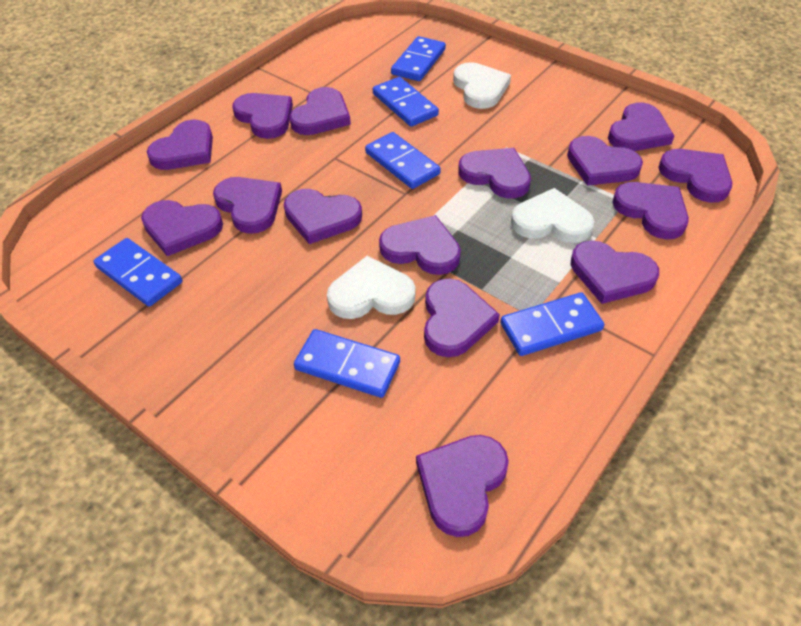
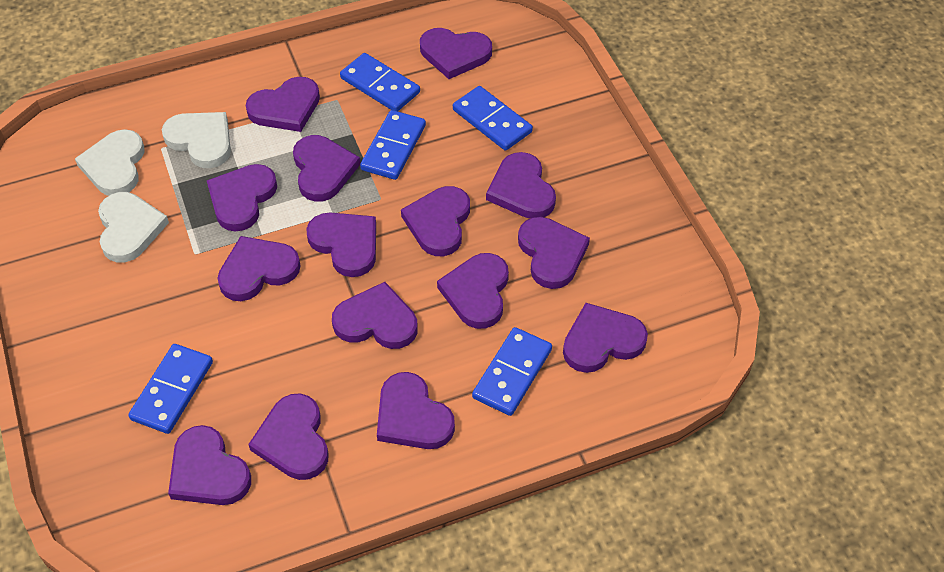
blue domino: [93,238,182,307] [294,329,400,398] [365,132,441,189] [373,77,439,127] [391,36,446,81] [500,292,604,356] = 6 -> [128,344,213,434] [340,53,420,111] [360,110,426,180] [453,86,533,151] [472,327,552,416] = 5

